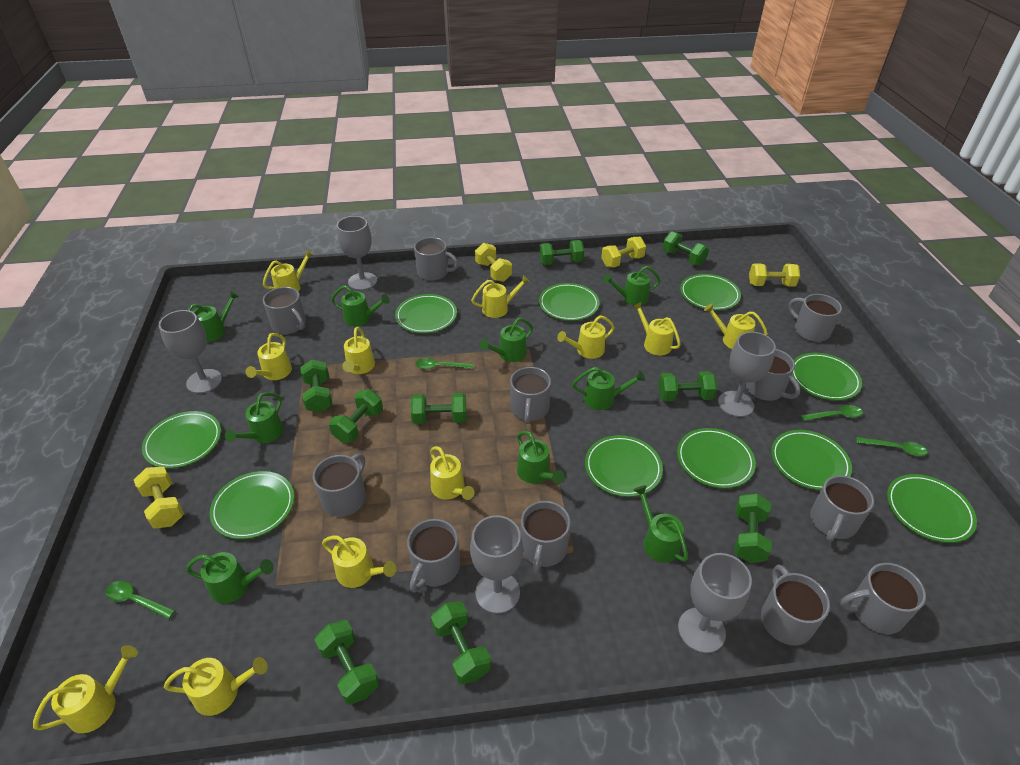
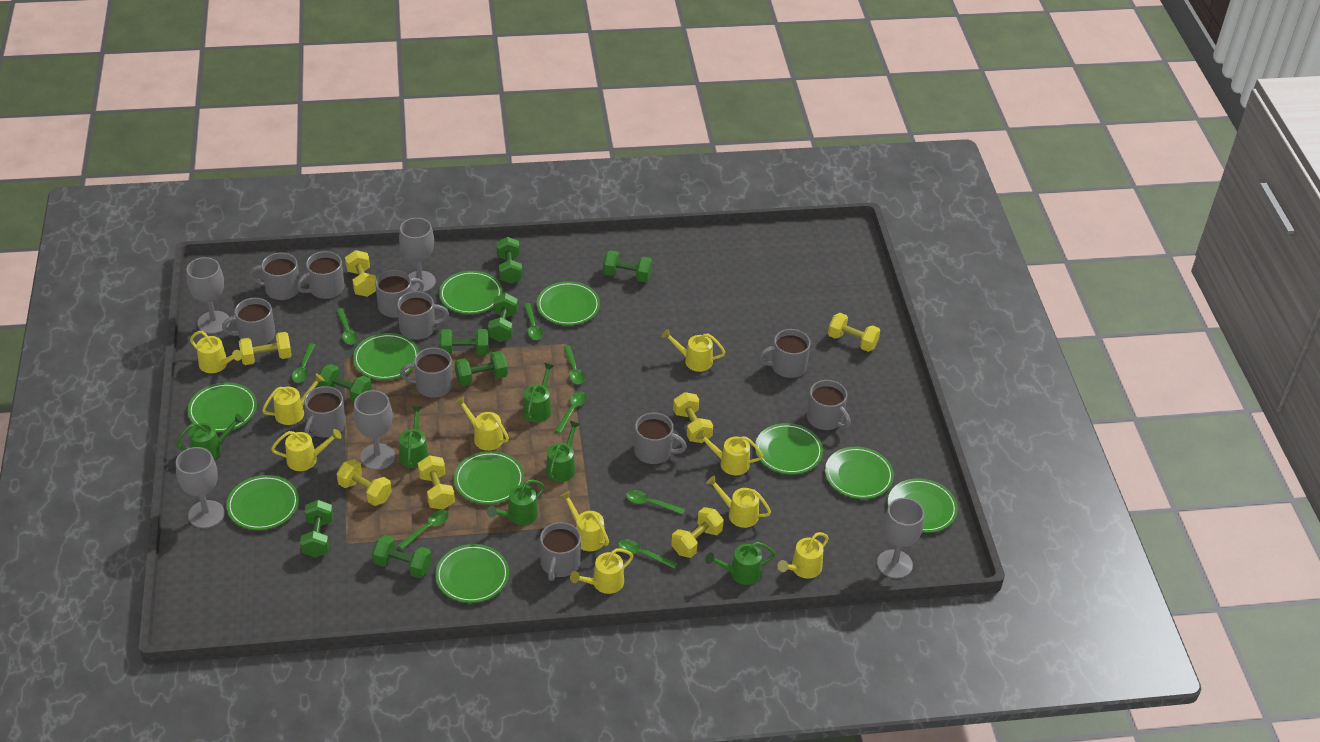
green dumbbell: [300,360,332,413] [314,620,380,705] [329,389,383,442] [411,393,467,424] [431,601,491,685] [539,240,584,265] [658,371,717,402] [663,231,709,266] [734,493,772,562] = 9 -> [300,500,333,558] [318,364,372,402] [372,535,432,578] [439,329,489,355] [455,351,508,386] [488,293,518,342] [496,237,522,284] [603,250,652,282] = 8
green spoon: [105,581,175,619] [415,358,474,369] [800,405,863,421] [856,437,928,456] = 4 -> [292,343,315,383] [336,308,358,345] [397,510,449,550] [524,303,543,340] [555,391,587,434] [564,346,585,384] [618,539,677,569] [626,490,685,515] = 8
green watering can: [186,552,274,604] [188,291,239,342] [225,392,284,443] [331,285,390,326] [479,318,533,362] [517,431,565,484] [572,367,645,410] [603,266,661,305] [634,485,688,563] = 9 -> [176,414,244,459] [399,406,429,468] [487,479,545,525] [523,363,554,422] [546,421,580,482] [705,542,775,585] = 6
yellow dumbbell: [134,467,184,528] [475,243,512,282] [601,237,646,268] [749,263,800,287] = 4 -> [239,332,292,365] [337,459,392,506] [345,250,376,297] [418,455,455,510] [671,507,724,558] [673,392,713,443] [828,313,880,352] = 7
yellow watering can: [33,645,138,733] [164,657,268,716] [246,333,292,380] [263,250,313,292] [322,535,396,588] [342,327,375,374] [430,446,475,500] [471,275,530,318] [557,315,615,359] [632,302,681,356] [704,303,768,349] = 11 -> [190,331,242,373] [262,374,325,425] [271,429,342,471] [455,396,509,451] [560,491,609,551] [570,548,634,594] [661,329,725,372] [696,430,763,475] [706,476,771,528] [777,532,829,578] = 10

